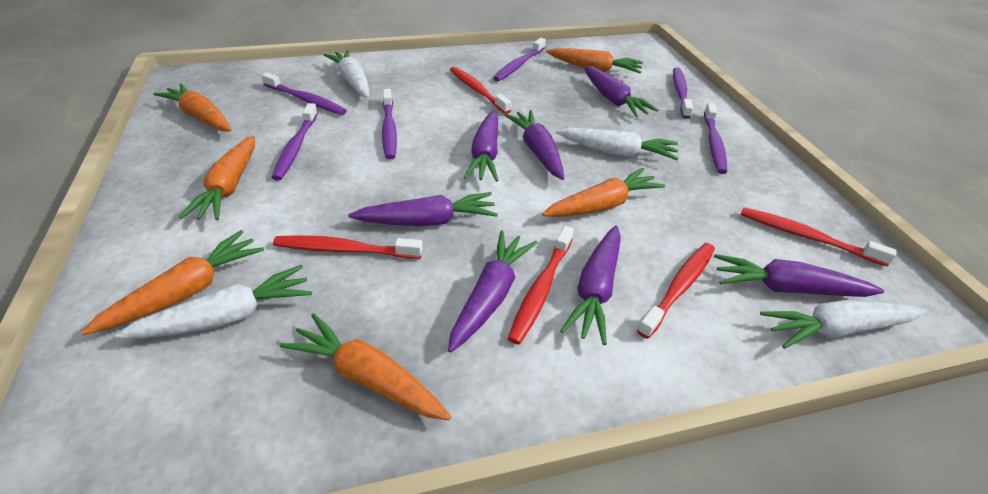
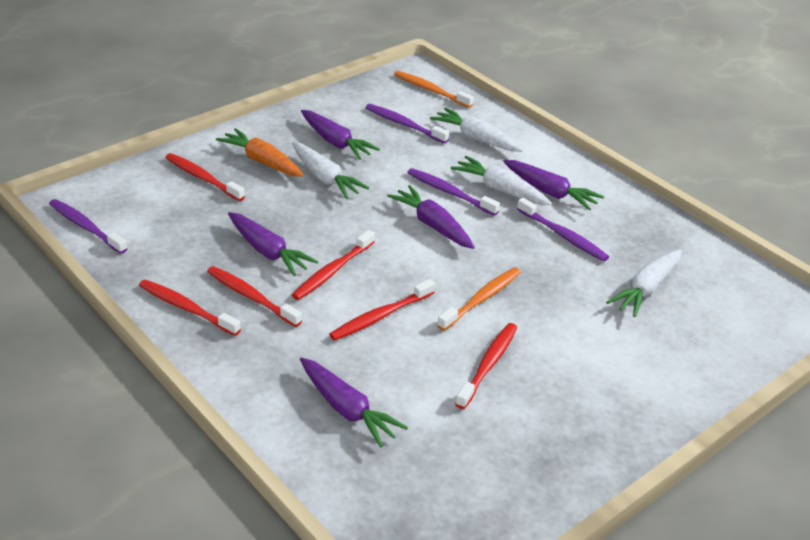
orange carrot: [81,230,264,335] [154,84,232,131] [179,136,255,221] [280,313,451,420] [542,168,665,217] [546,48,643,73] = 6 -> [216,128,304,177] = 1
orange toothbrush: none = 0 -> [394,71,474,108] [437,267,521,331] = 2
purple carrot: [348,192,498,226] [448,231,537,353] [463,111,498,182] [504,110,564,180] [560,225,621,345] [584,66,659,117] [714,254,884,297] = 7 -> [228,212,318,276] [300,357,408,448] [301,110,380,160] [387,185,475,249] [503,160,604,210] = 5
purple toothbrush: [261,72,347,115] [271,103,318,181] [382,89,397,159] [493,38,546,81] [673,67,693,119] [704,103,727,174] = 6 -> [49,199,127,254] [365,104,449,144] [407,168,500,216] [517,198,609,261] = 4
red toothbrush: [273,235,423,259] [450,67,511,114] [508,226,574,345] [637,243,715,339] [741,207,897,266] = 5 -> [139,280,241,336] [165,153,245,201] [207,266,302,327] [292,230,375,300] [329,279,435,341] [455,323,517,409] = 6

